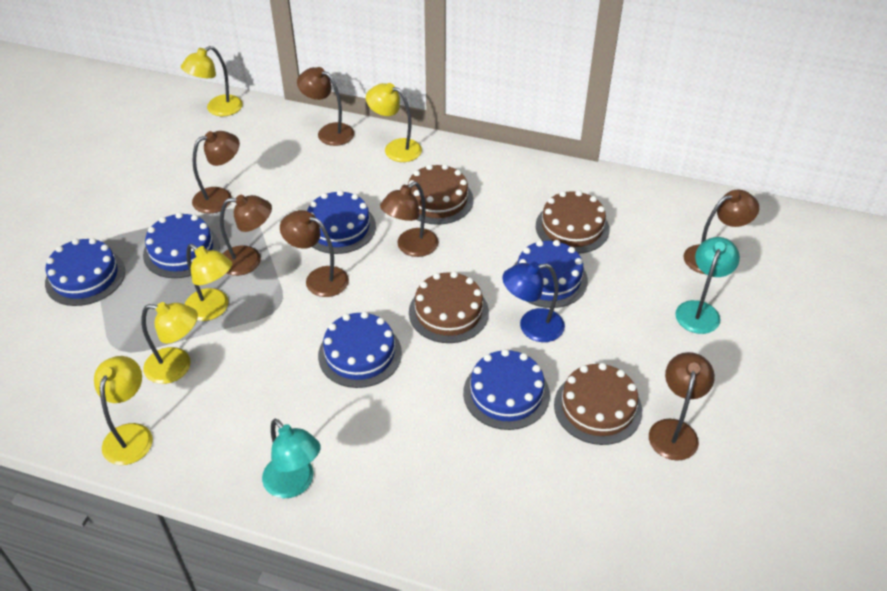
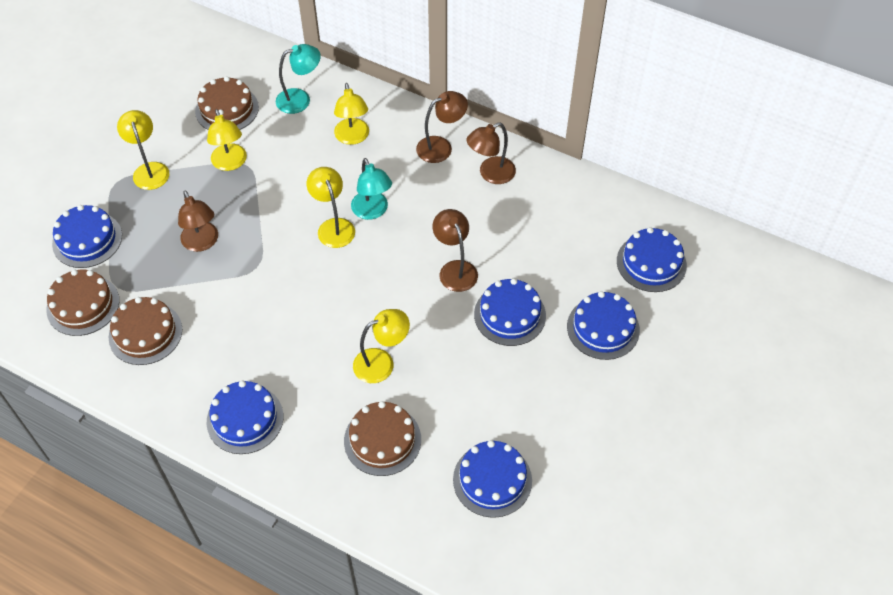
blue lamp: [502,262,565,342] = 1 -> none = 0
brown lamp: [192,131,240,214] [220,195,272,276] [280,210,349,297] [297,67,354,146] [380,181,439,257] [649,352,715,461] [684,190,759,274] = 7 -> [178,190,218,252] [416,91,468,163] [433,209,478,292] [466,122,516,184] = 4

